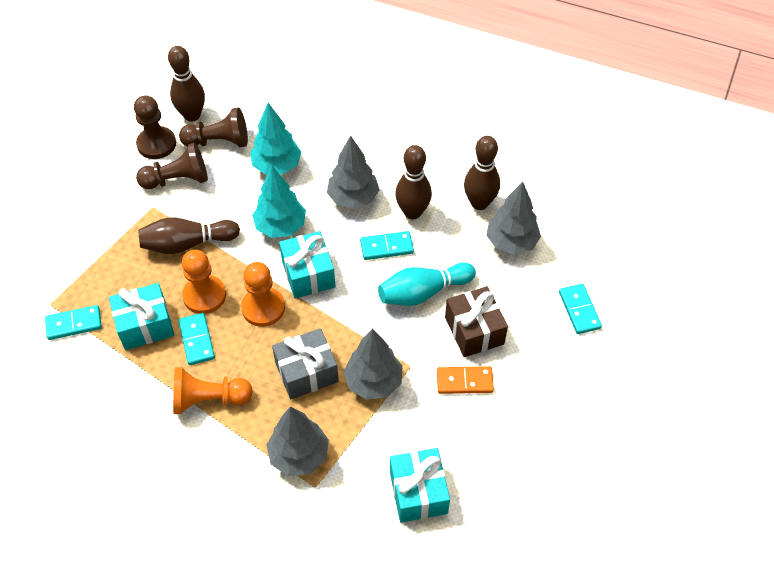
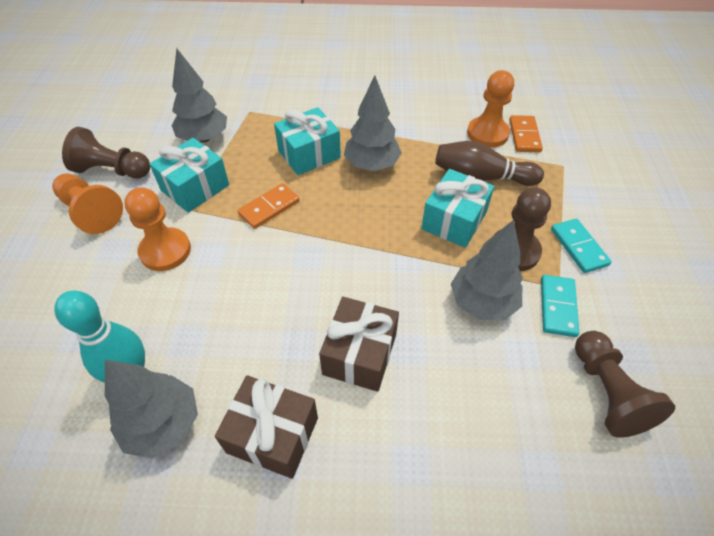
brown bowling pin: [138,217,240,254] [168,46,205,122] [395,145,432,219] [464,136,500,210] = 4 -> [435,141,544,186] = 1
brown gift: [445,286,508,357] = 1 -> [215,375,318,479] [319,297,399,392] = 2
grey gift: [272,328,339,399] = 1 -> none = 0
orange domino: [437,366,494,394] = 1 -> [238,183,300,229] [509,115,543,152] = 2
turquoise domino: [45,305,102,340] [178,313,215,365] [360,231,414,260] [559,284,602,334] = 4 -> [541,275,579,337] [551,219,612,273] = 2
turquoise tree: [250,103,301,174] [252,166,306,238] = 2 -> none = 0

